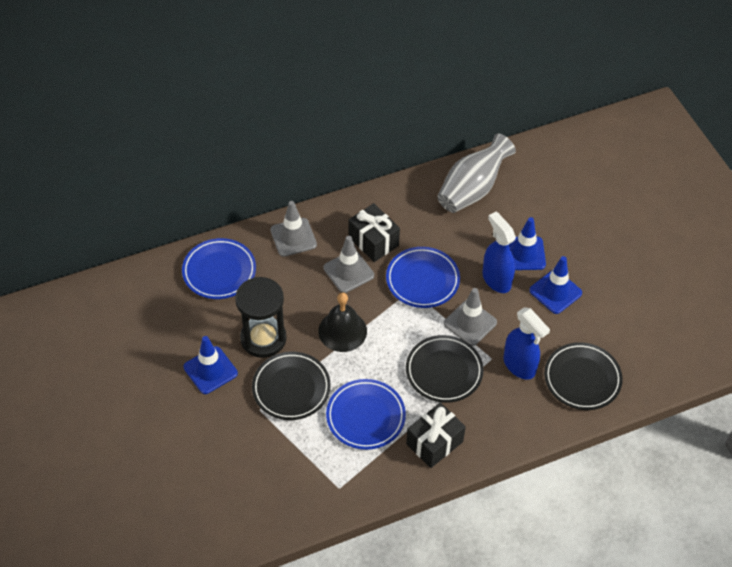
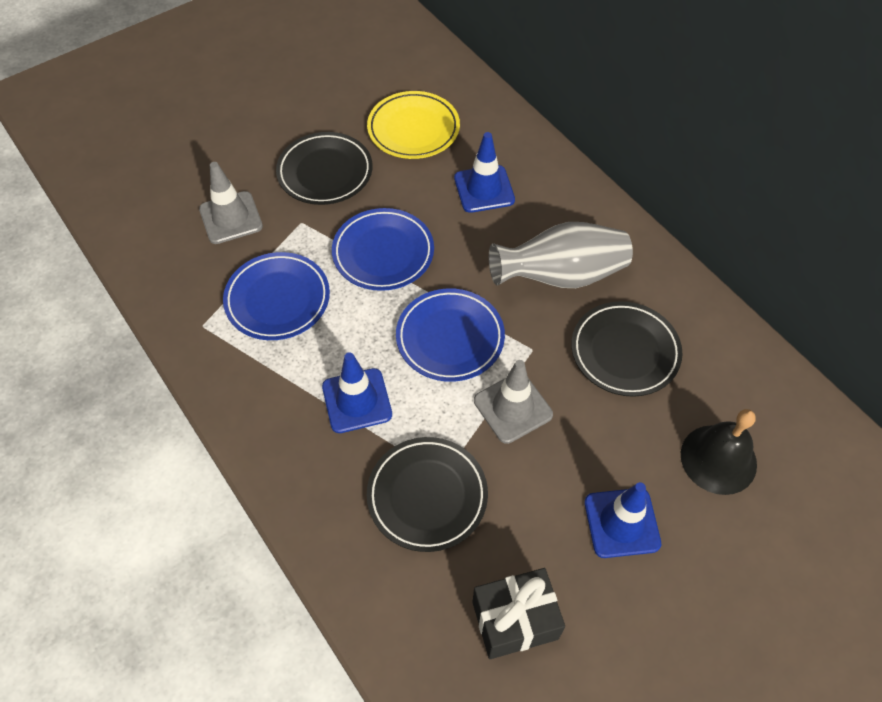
black gift: [349,203,400,262] [406,402,466,468] = 2 -> [472,568,565,659] = 1
black hourglass: [235,277,287,358] = 1 -> none = 0
blue spray bottle: [482,212,516,293] [504,307,550,380] = 2 -> none = 0
grey traffic cone: [270,201,317,257] [323,236,374,293] [444,288,497,346] = 3 -> [199,162,263,244] [474,360,553,444] = 2
yellow plate: none = 0 -> [367,91,460,159] = 1

